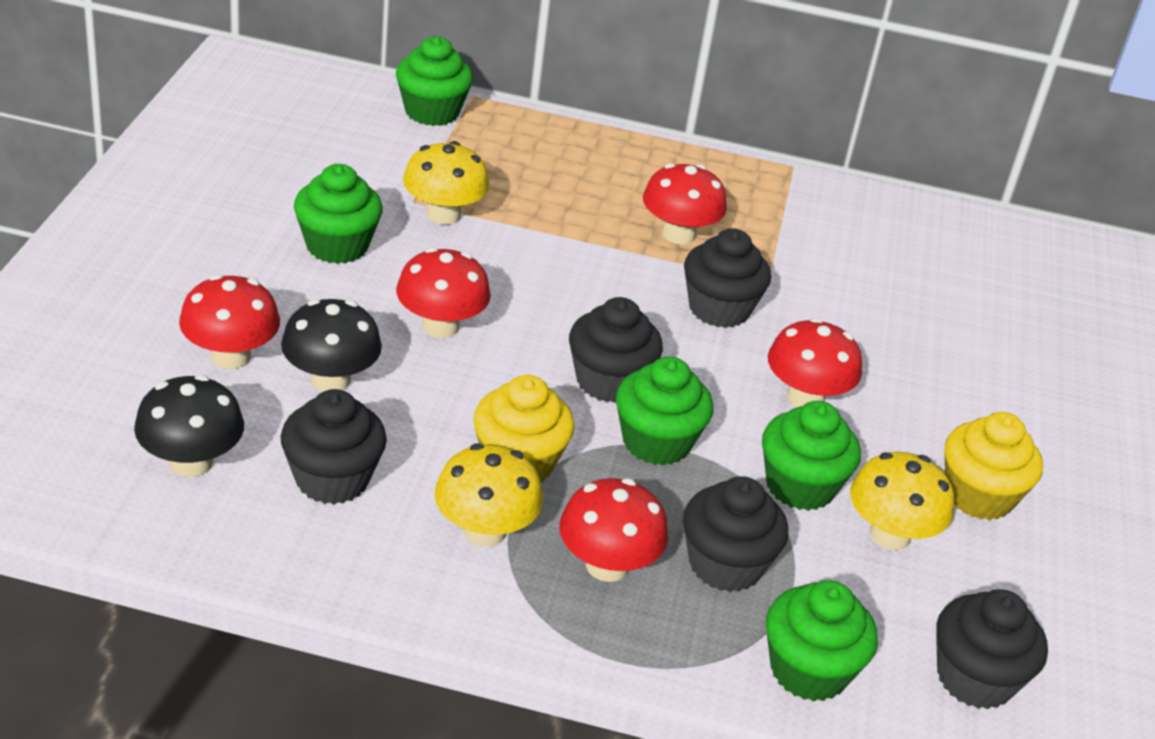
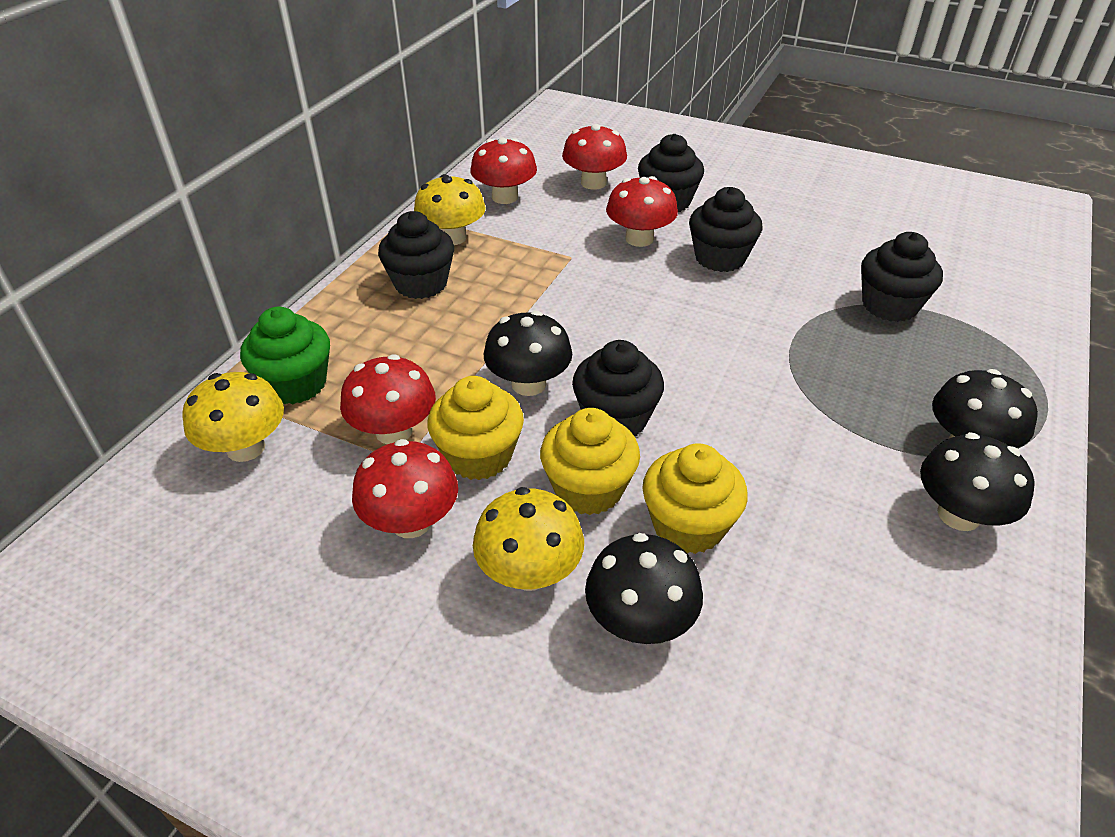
black mushroom: [134,375,244,477] [281,299,382,392] = 2 -> [484,311,572,396] [585,533,703,644] [920,432,1035,531] [932,369,1038,448] = 4
green cupcake: [294,164,383,264] [396,36,473,126] [616,356,713,465] [762,401,861,511] [766,580,878,701] = 5 -> [240,307,330,404] = 1
yellow cupcake: [473,375,575,482] [945,412,1043,520] = 2 -> [427,376,524,480] [540,408,640,515] [642,443,748,554] = 3

